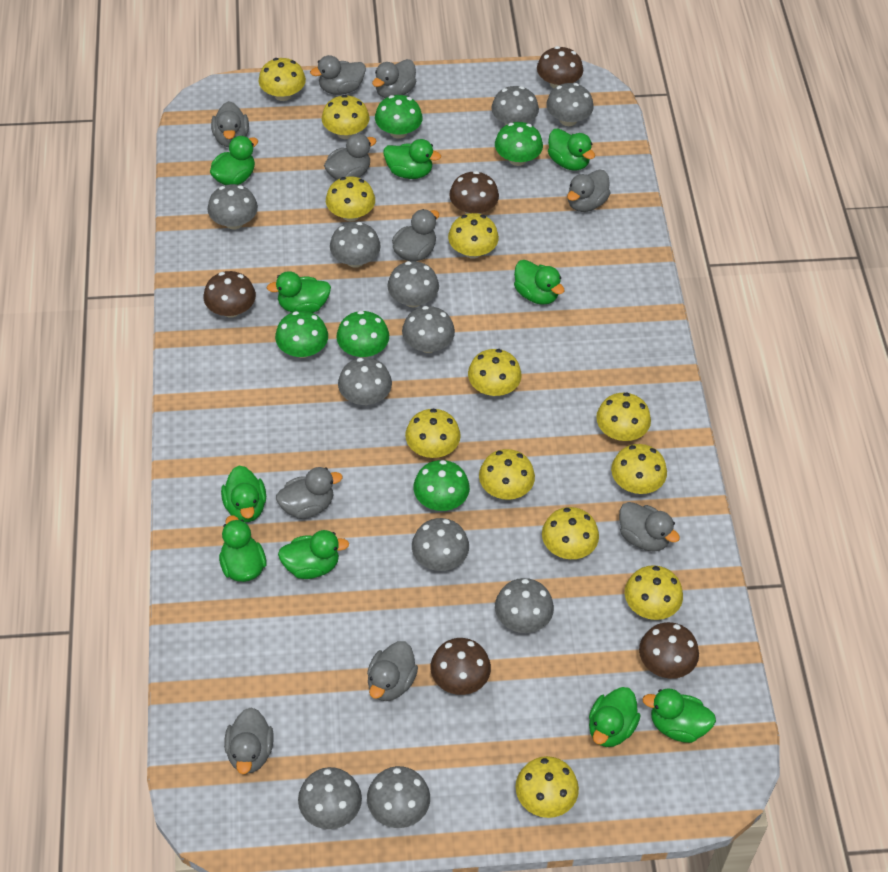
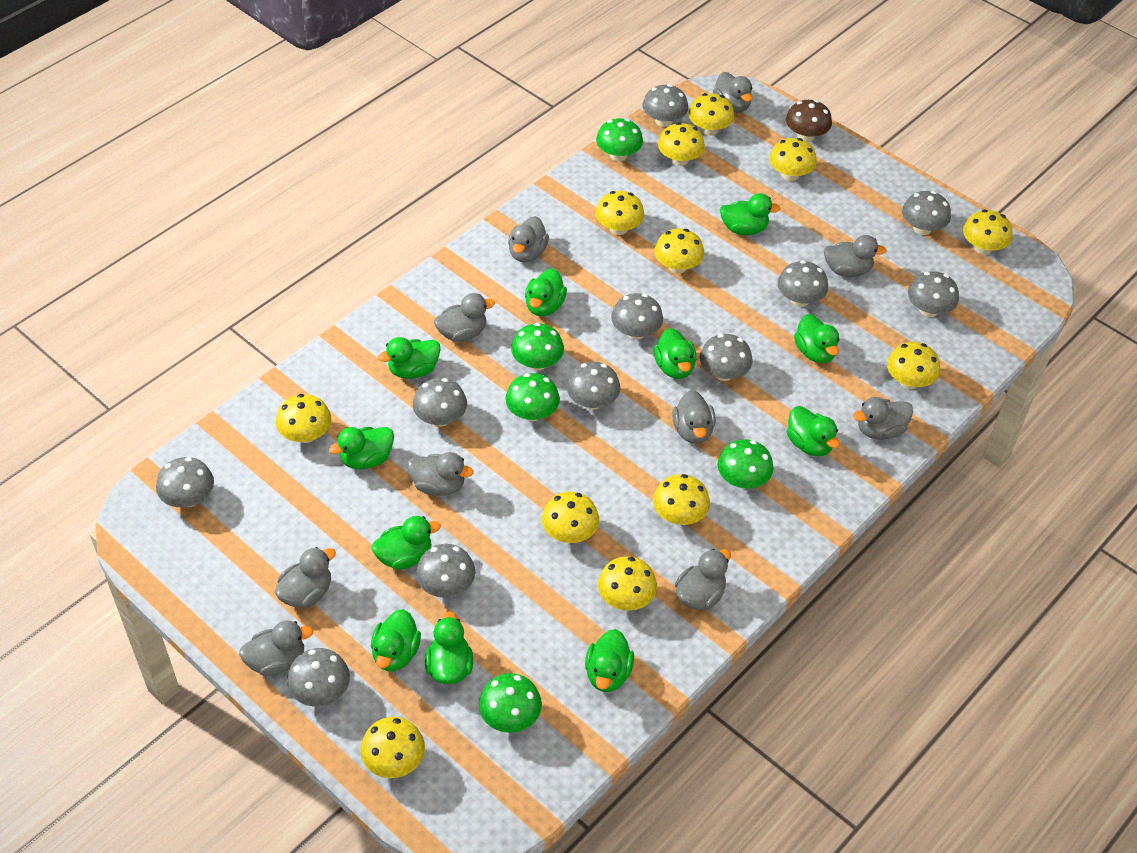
brown mushroom: [203,271,256,318] [430,638,491,695] [449,171,499,214] [537,46,583,88] [639,622,699,679] = 5 -> [786,100,832,142] = 1
green duck: [210,136,258,185] [219,515,267,582] [221,466,266,522] [267,271,331,313] [278,530,349,579] [383,139,441,179] [514,260,565,305] [548,128,595,171] [589,687,641,747] [642,688,716,743] = 10 -> [329,427,394,469] [371,609,421,671] [372,516,441,570] [378,337,441,379] [425,611,473,684] [525,268,567,316] [585,629,634,692] [654,328,696,379] [720,193,781,235] [787,406,840,456] [794,314,839,363] = 11

